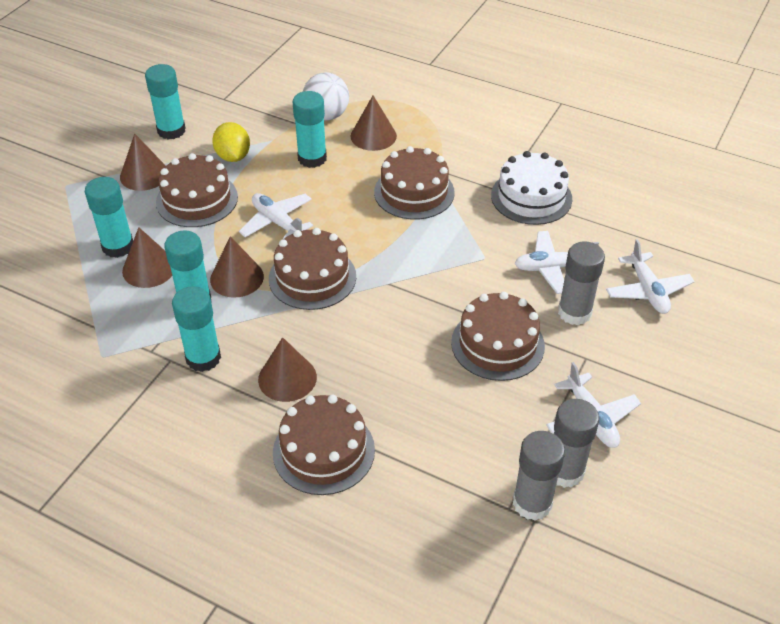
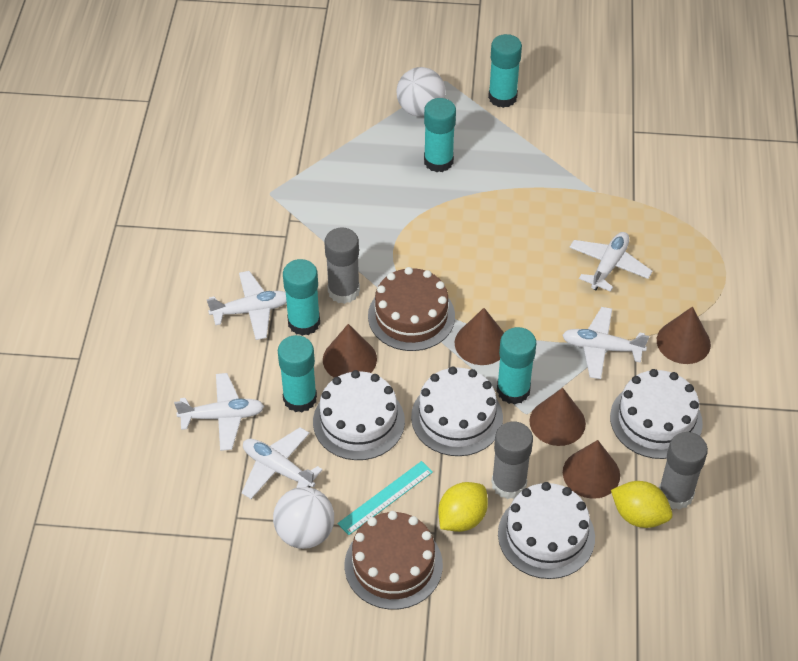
brown cake: [156,153,238,227] [269,228,356,310] [273,394,375,495] [374,146,455,220] [451,292,545,381] = 5 -> [345,511,443,610] [368,267,455,351] = 2
turquoise ruler: none = 0 -> [337,461,433,535] = 1
white ball: [303,73,349,120] = 1 -> [273,487,334,549] [397,67,446,117] = 2
white cake: [491,151,572,225] = 1 -> [313,370,405,460] [411,366,503,456] [498,482,595,579] [610,369,703,459] = 4
white plane: [239,193,313,239] [514,231,599,294] [546,362,641,448] [606,239,695,314] = 4 -> [174,373,264,451] [207,271,287,340] [242,427,323,499] [563,307,649,379] [569,232,653,292] = 5
yellow lemon: [212,122,250,162] = 1 -> [438,482,488,532] [611,481,672,528] = 2

